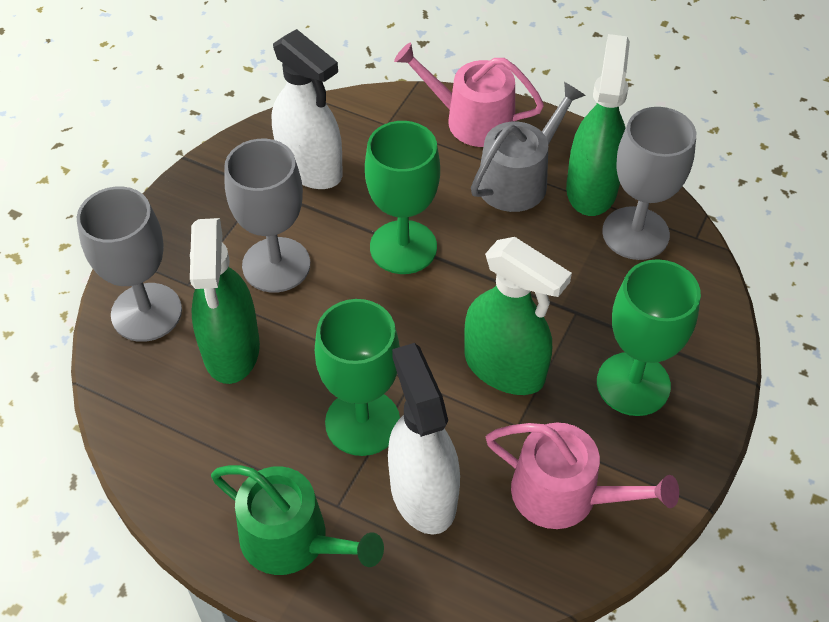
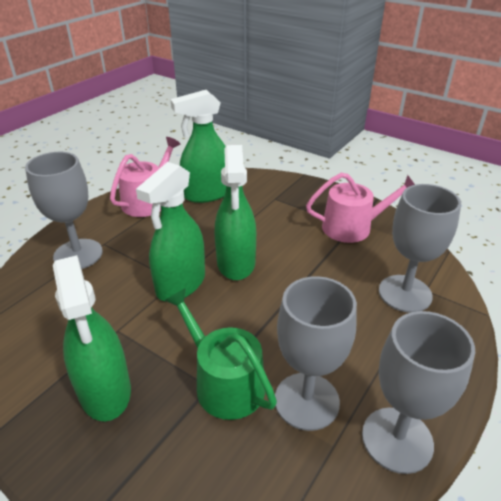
green goblet: [315,299,400,456] [365,121,440,274] [597,259,701,416] = 3 -> none = 0
green spray bottle: [190,218,260,384] [464,237,572,395] [566,34,630,216] = 3 -> [53,255,131,421] [136,162,205,302] [170,90,226,203] [214,145,256,280] = 4
grey goblet: [77,187,182,342] [224,139,310,293] [602,107,696,260] = 3 -> [25,152,103,269] [275,276,357,431] [362,311,475,474] [379,184,461,313] = 4
grey watering can: [471,82,586,212] = 1 -> none = 0
white spray bottle: [272,29,343,189] [388,343,460,535] = 2 -> none = 0

